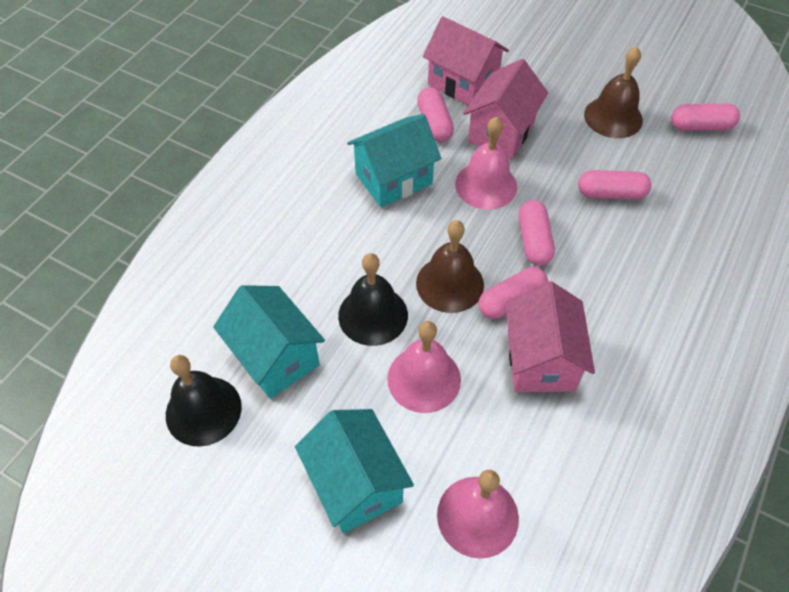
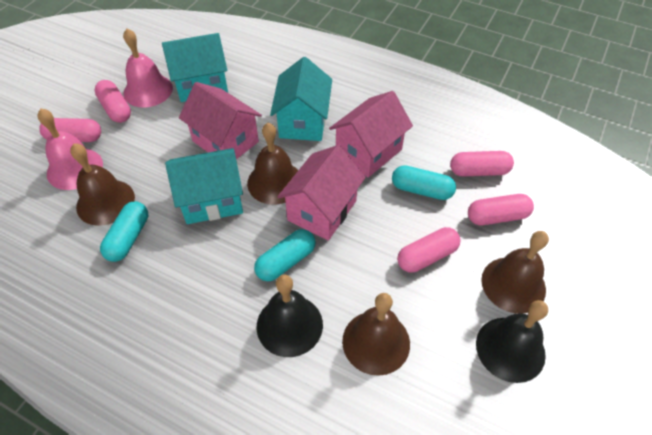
brown bell: [416,220,484,313] [584,46,643,138] = 2 -> [70,143,135,226] [247,123,298,205] [342,293,410,376] [481,231,549,314] = 4
pink bell: [387,321,461,413] [437,470,519,559] [455,117,517,210] = 3 -> [37,108,103,190] [123,29,173,108] = 2
turquoise capsule: none = 0 -> [100,201,148,262] [254,229,316,281] [392,165,456,200] = 3

